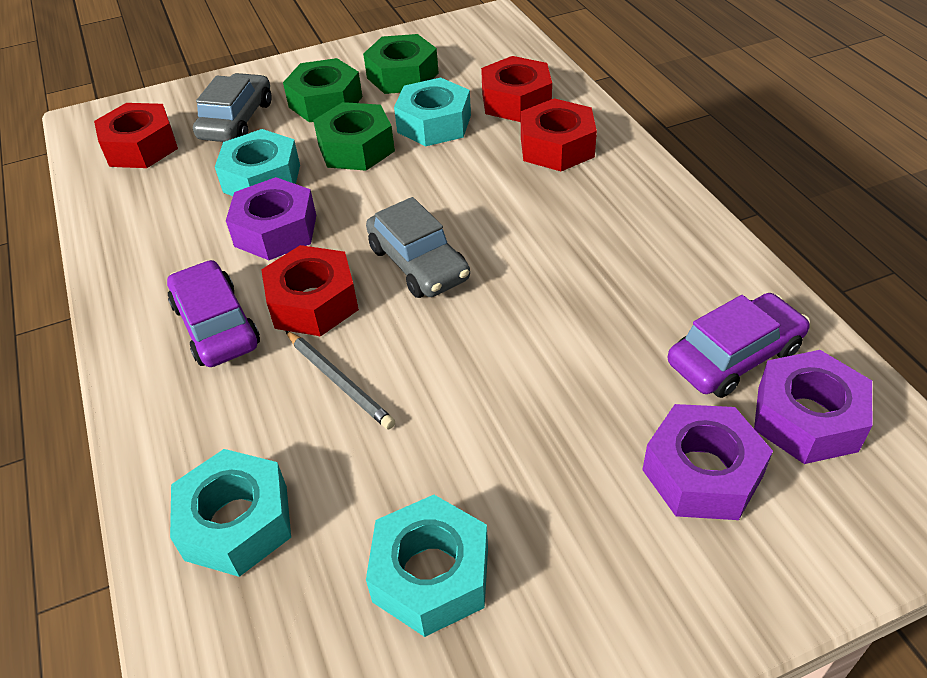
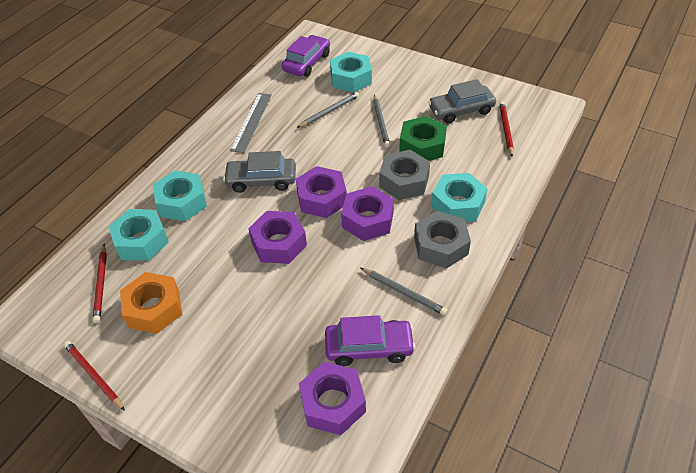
green nut: [283,58,362,122] [313,102,395,171] [363,34,439,94] = 3 -> [399,116,447,161] = 1
grey nut: none = 0 -> [379,150,430,200] [414,211,471,269] = 2
grey pencil: [285,330,395,429] = 1 -> [297,92,359,128] [361,268,447,315] [373,94,390,147] = 3
grey ruler: none = 0 -> [230,93,272,153] = 1
orange nut: none = 0 -> [120,272,182,334] = 1
purple nut: [226,177,316,260] [642,404,773,520] [754,350,872,464] = 3 -> [248,211,307,264] [296,166,347,218] [299,362,366,435] [341,186,394,241] = 4
red nut: [94,103,178,168] [261,245,359,336] [481,56,552,122] [521,98,597,171] = 4 -> none = 0
red pencil: none = 0 -> [63,341,125,411] [93,244,107,323] [499,101,514,157] = 3

